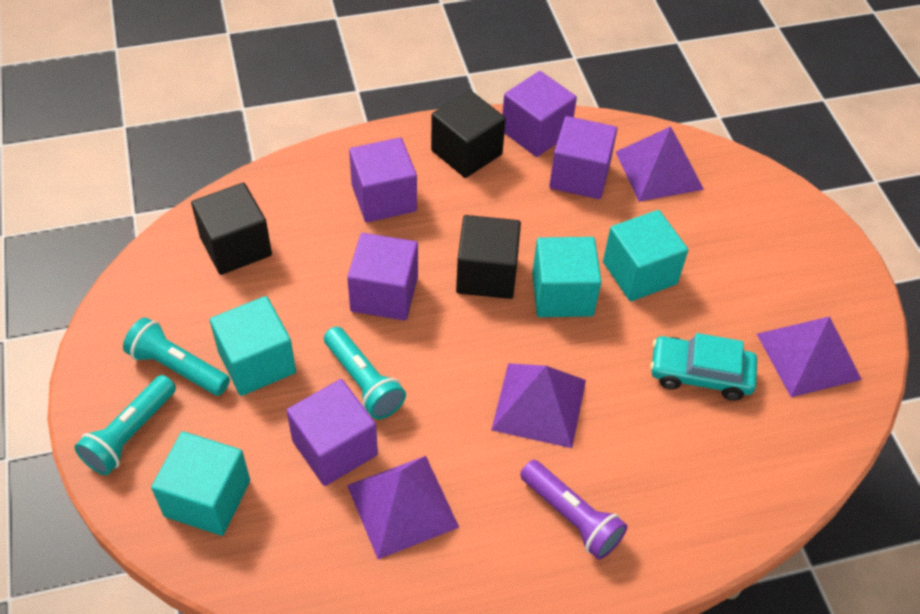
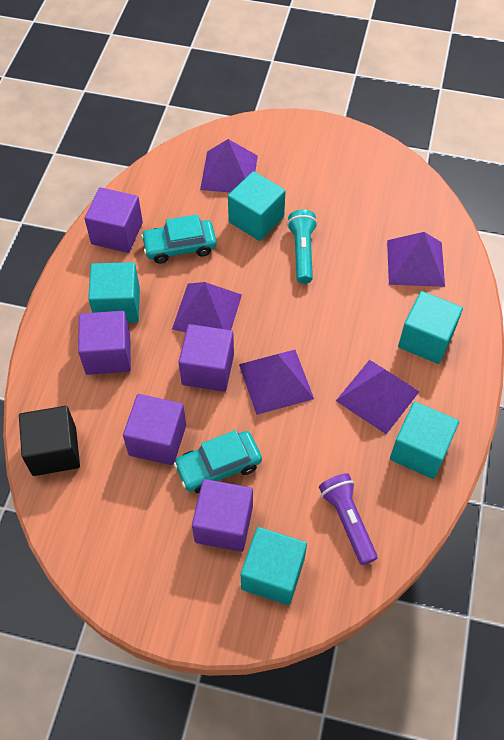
black cube: [191,183,272,275] [431,90,506,178] [456,215,521,299] = 3 -> [19,406,80,476] = 1
purple pyramid: [347,456,459,559] [491,363,586,448] [616,126,704,202] [757,316,862,397] = 4 -> [172,282,242,332] [200,139,258,193] [239,350,314,415] [336,360,420,434] [387,232,445,287] = 5
turquoise car: [650,333,757,401] = 1 -> [141,214,217,264] [174,430,262,494] = 2
turquoise cube: [151,432,250,536] [210,296,296,396] [532,237,601,317] [603,210,688,301] = 4 -> [88,262,140,323] [228,171,286,241] [241,527,307,605] [390,402,459,479] [398,291,463,364] = 5
turquoise flashlight: [74,375,176,475] [123,317,230,396] [324,327,406,419] = 3 -> [287,210,317,284] = 1

